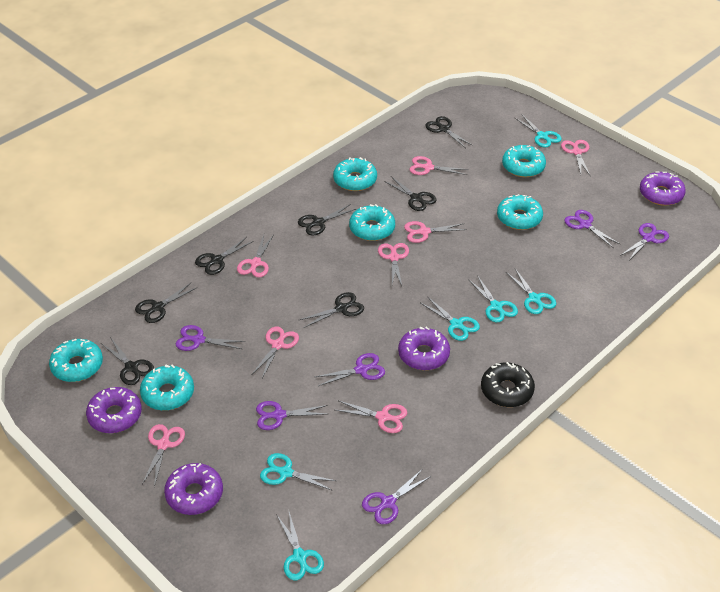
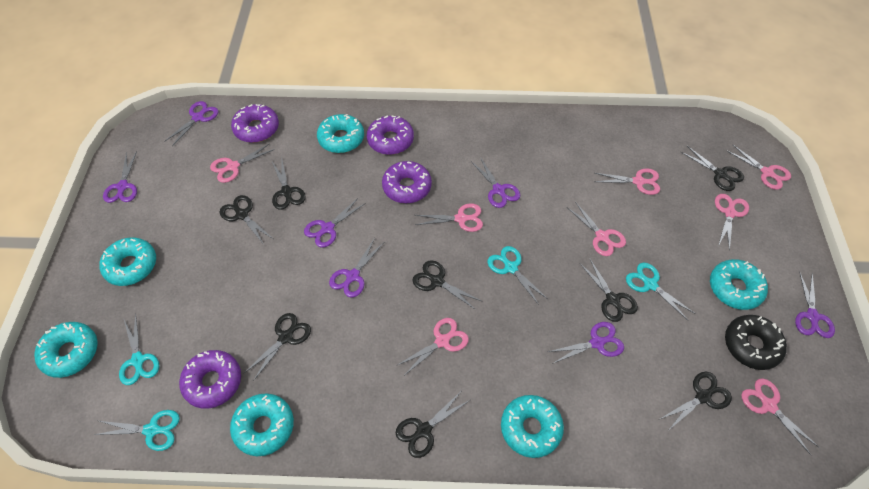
black scissors: [101,337,154,385] [135,283,198,323] [195,237,254,275] [298,204,356,235] [300,292,364,328] [384,176,437,211] [425,116,473,147] = 7 -> [220,195,273,245] [244,313,311,381] [272,160,306,210] [396,392,470,458] [412,260,483,310] [580,259,638,322] [658,372,732,430] [681,146,744,191] = 8
purple scissors: [176,325,245,351] [256,401,328,430] [315,353,385,386] [362,470,431,524] [564,210,621,248] [620,223,669,260] = 6 -> [103,151,137,203] [164,101,218,146] [304,198,366,248] [329,238,383,298] [471,157,520,208] [548,322,624,364] [795,272,835,338] = 7
turquoise scissors: [260,453,336,491] [276,512,324,581] [421,297,480,341] [468,275,518,322] [506,269,556,314] [515,115,562,148] = 6 -> [94,410,180,451] [119,313,159,385] [487,246,548,305] [626,263,696,321] = 4

